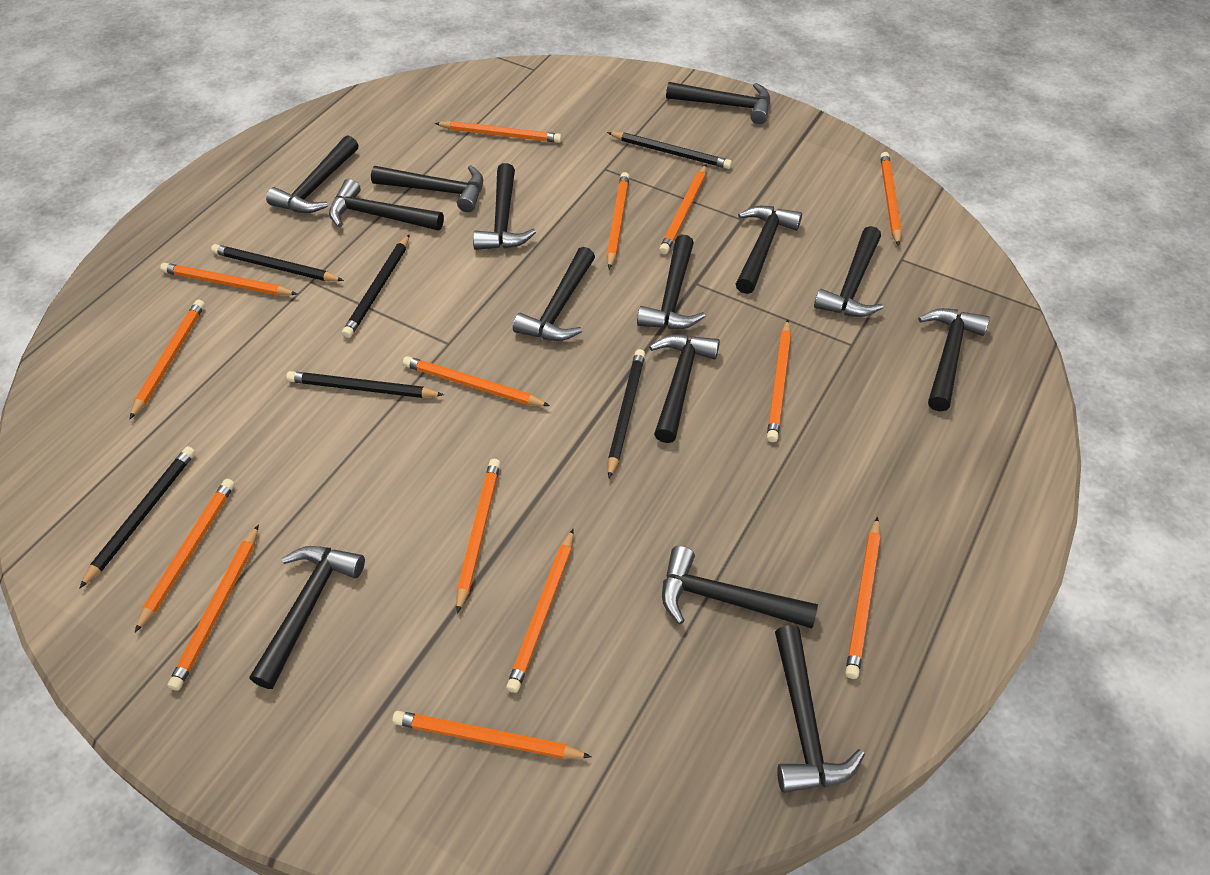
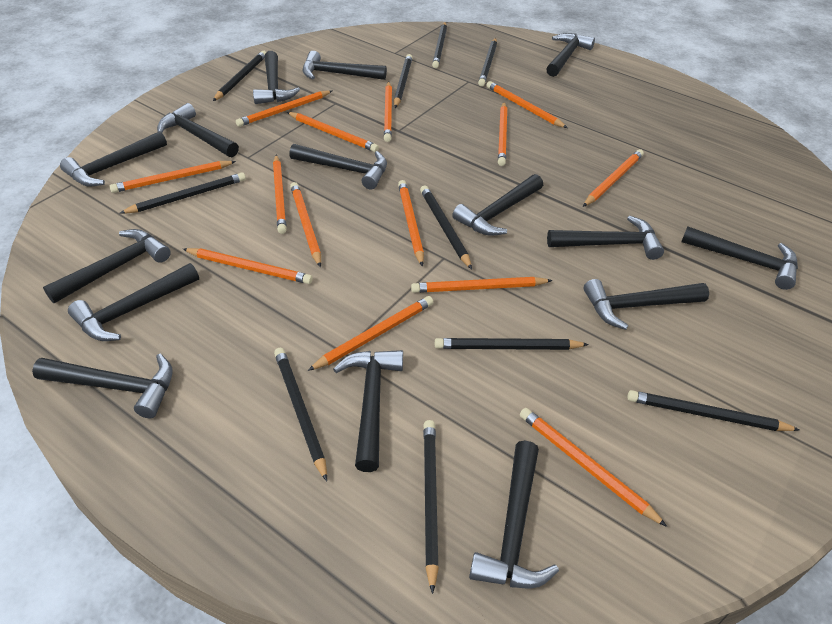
black hammer: [250,546,365,689] [266,135,359,213] [329,179,444,230] [371,165,483,212] [473,163,536,250] [513,247,595,341] [637,235,706,329] [649,334,720,443] [662,546,818,628] [666,82,770,124] [736,206,802,294] [775,625,865,793] [814,226,883,317] [918,308,990,411] = 14 -> [32,354,173,418] [43,229,171,303] [60,131,167,186] [68,263,199,341] [157,103,239,157] [253,51,300,104] [289,144,387,190] [303,51,387,80] [333,350,403,472] [452,174,543,236] [469,441,559,589] [546,33,595,77] [547,215,664,260] [583,279,709,330] [681,226,798,290] = 15
black pencil: [80,446,195,588] [211,244,344,281] [286,371,444,398] [342,234,410,338] [607,132,732,169] [608,349,645,478] = 6 -> [120,172,246,214] [213,51,266,101] [274,348,327,481] [394,54,413,108] [420,185,472,269] [423,420,439,594] [432,22,447,68] [435,338,589,350] [478,38,497,86] [627,390,800,431] = 10

